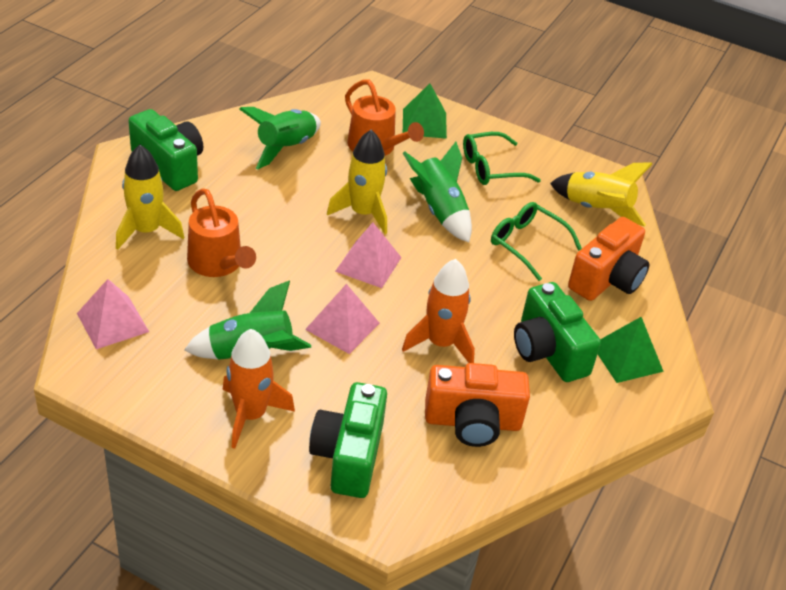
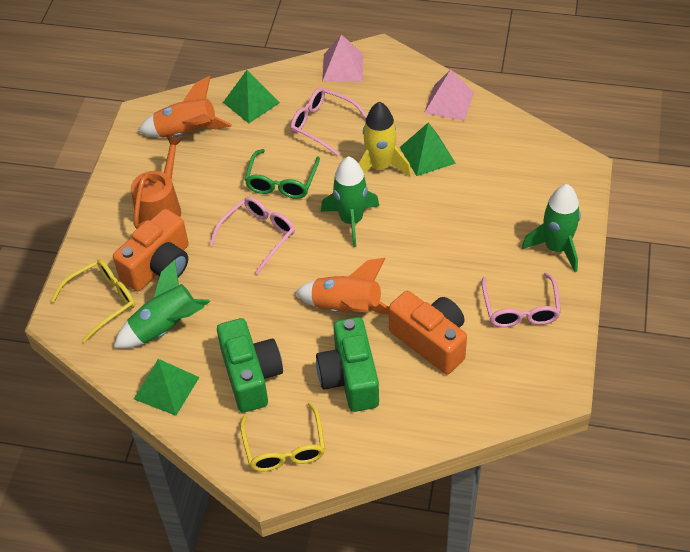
green camera: [128,109,203,191] [309,382,387,498] [514,282,601,382] = 3 -> [217,318,283,413] [316,317,379,412] = 2
green glasses: [463,132,541,185] [491,202,582,281] = 2 -> [245,149,320,199] = 1
green pyramid: [403,83,447,139] [598,317,664,383] = 2 -> [134,359,199,416] [223,70,280,123] [400,122,456,176] = 3
orange watering can: [187,188,256,277] [345,79,424,156] = 2 -> [131,135,183,229] = 1
pink glasses: none = 0 -> [210,197,295,274] [290,87,367,156] [482,272,561,327] = 3
pink pyramid: [77,279,149,349] [305,284,380,354] [335,223,402,288] = 3 -> [322,34,363,82] [424,69,474,121] = 2
yellow glasses: none = 0 -> [51,259,135,342] [240,402,325,472] = 2
yellow rocket: [116,145,184,250] [327,130,387,234] [550,163,652,226] = 3 -> [358,102,411,177] = 1

